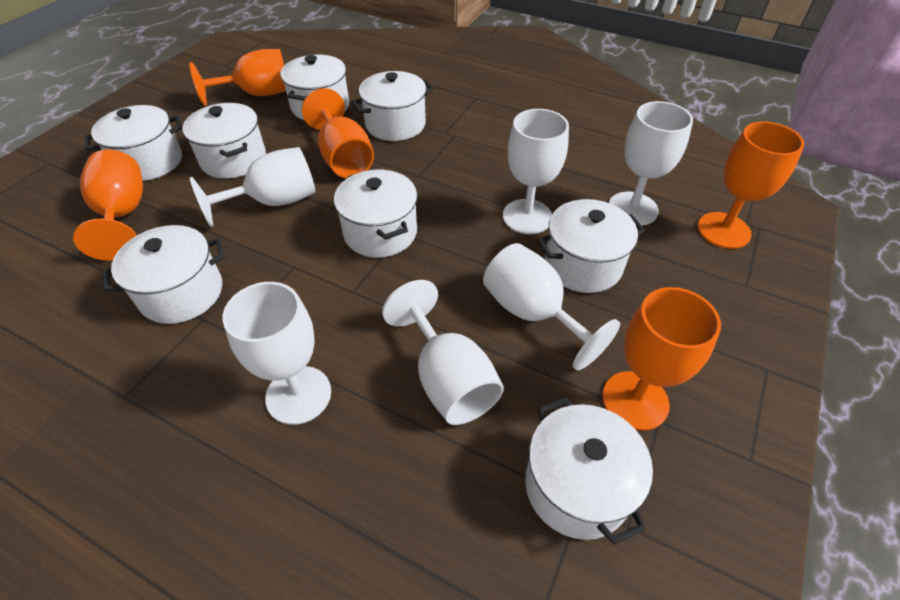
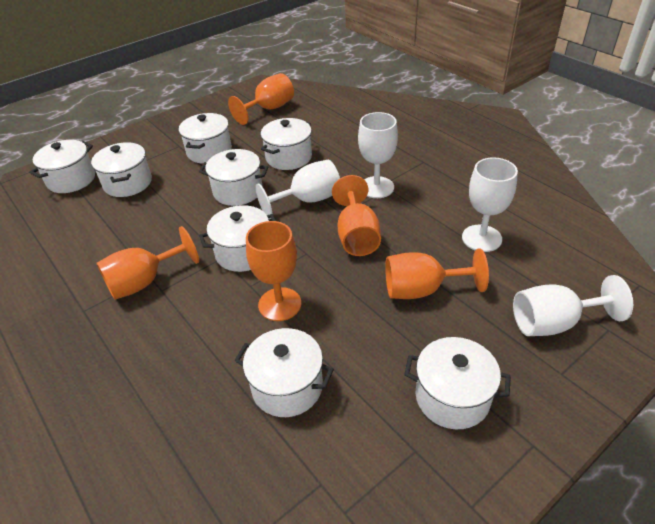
white goblet: [190,147,316,227] [222,282,331,425] [382,280,504,425] [483,243,620,370] [503,109,569,234] [609,101,693,226] = 6 -> [255,160,340,219] [358,112,398,198] [462,157,518,252] [513,275,633,336] = 4

